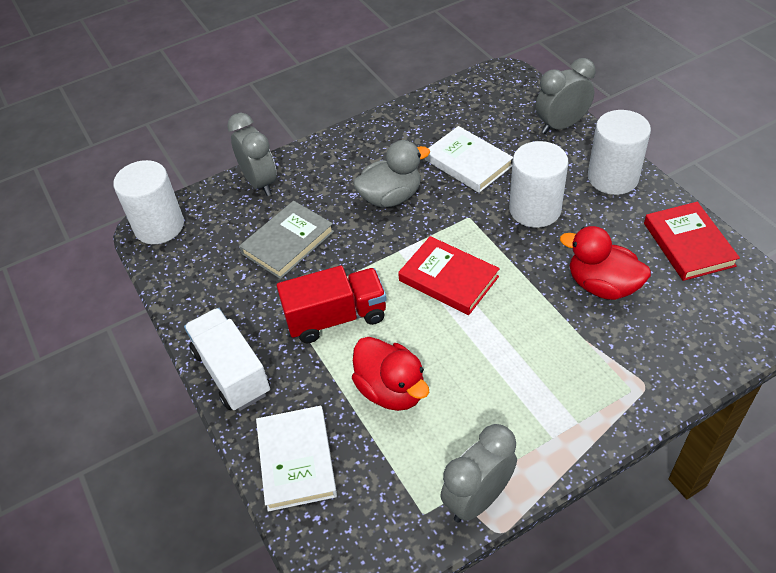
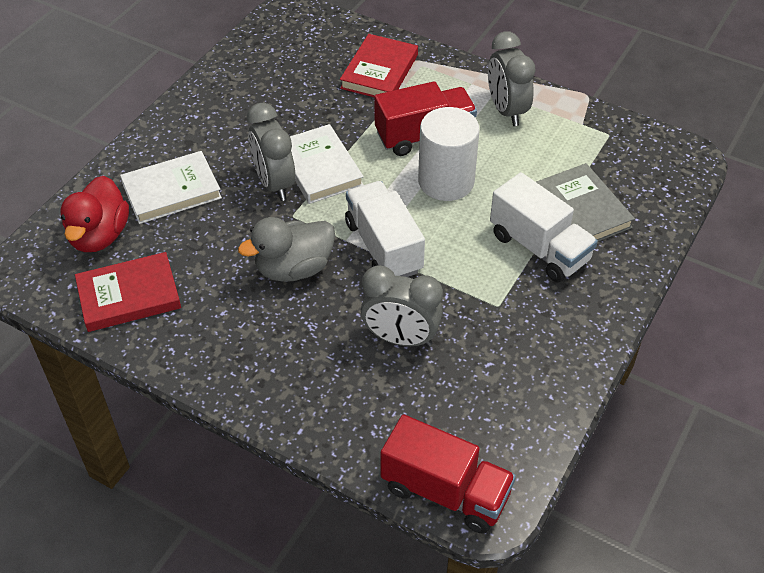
red duck: [352,337,429,411] [560,226,651,300] = 2 -> [60,176,129,252] = 1
red truck: [277,265,387,343] = 1 -> [374,81,477,156] [381,414,516,534] = 2
white cylinder: [113,160,184,244] [509,141,568,228] [588,110,651,195] = 3 -> [418,107,480,201] = 1
white truck: [184,308,270,411] = 1 -> [345,181,425,277] [490,172,598,282] = 2

